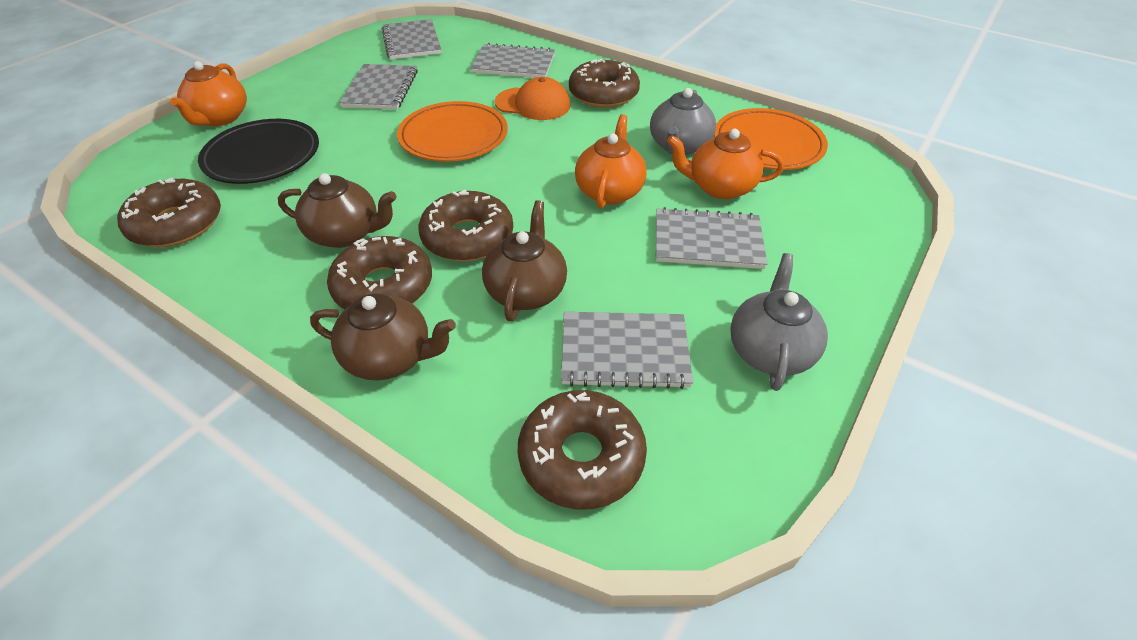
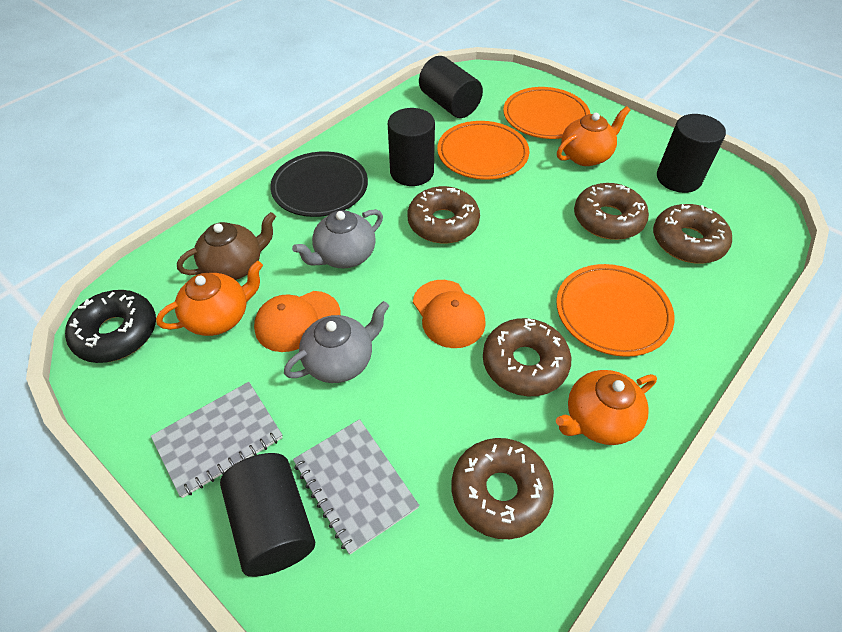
black cylinder: none = 0 -> [220,453,315,577] [388,108,435,186] [419,56,483,118] [657,114,726,193] = 4
black donut: none = 0 -> [65,290,156,363] = 1
brown teapot: [278,173,397,248] [310,294,456,380] [482,200,567,321] = 3 -> [177,212,276,280] = 1
grey notebook: [339,64,418,110] [382,19,441,60] [470,43,555,78] [561,312,693,389] [656,207,768,269] = 5 -> [151,382,283,498] [293,419,419,554] = 2
orange cap: [495,77,571,120] = 1 -> [254,291,340,352] [413,280,486,348] = 2
orange plate: [397,101,508,162] [714,108,828,170] = 2 -> [437,121,529,180] [503,87,590,139] [556,264,674,357] = 3

